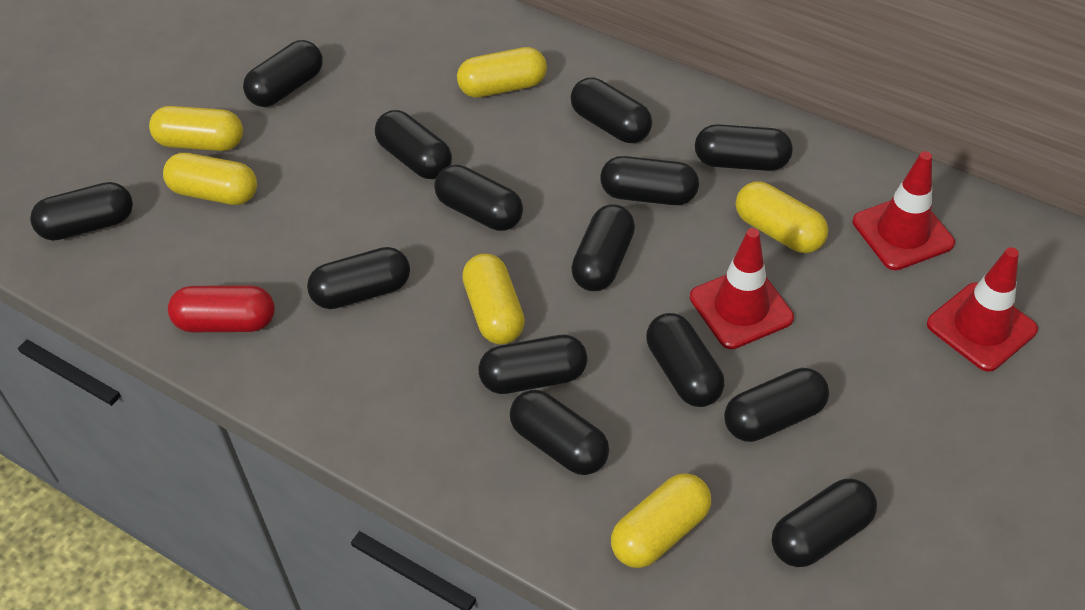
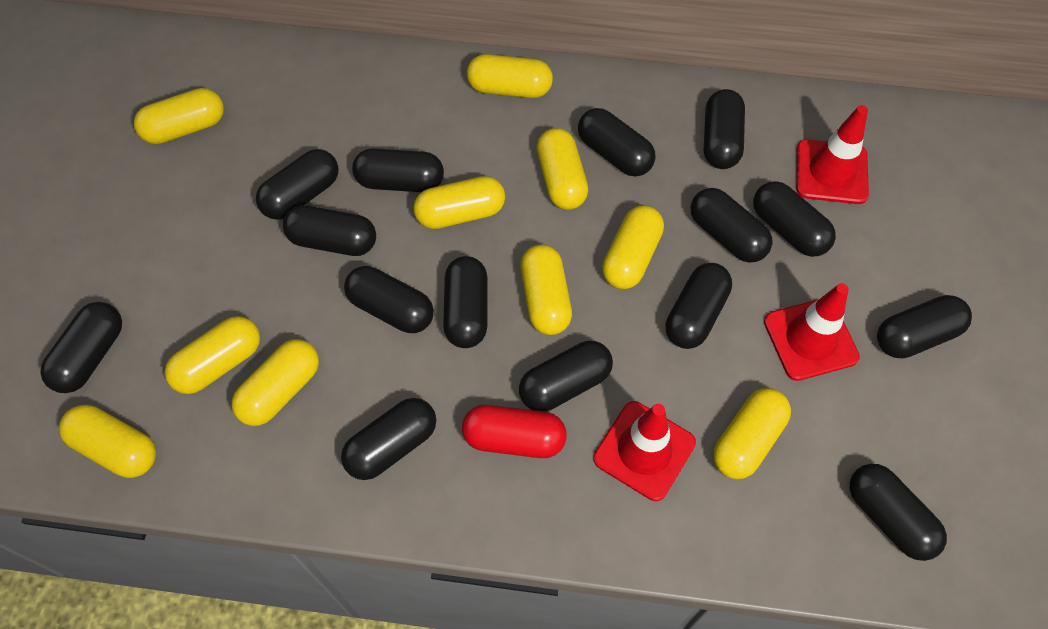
black capsule: [30,182,133,241] [243,40,323,107] [307,247,410,309] [375,110,452,179] [434,165,523,231] [479,335,587,394] [510,390,609,475] [571,77,652,143] [571,204,635,291] [600,156,699,205] [646,313,724,407] [695,124,793,171] [724,368,829,442] [772,478,877,567] = 14 -> [40,302,122,393] [256,149,339,220] [283,205,376,256] [341,398,436,480] [344,266,434,333] [352,148,444,192] [443,256,488,348] [519,341,613,412] [578,108,656,176] [666,263,732,349] [691,188,773,263] [704,89,745,169] [753,181,836,257] [850,464,947,561] [877,295,972,358] = 15
yellow capsule: [149,106,243,151] [163,153,257,205] [457,47,547,98] [462,253,525,345] [611,473,711,568] [736,181,828,253] = 6 -> [59,405,156,478] [134,88,224,144] [165,316,260,394] [231,339,319,426] [413,176,505,229] [467,54,553,98] [520,244,572,335] [536,128,588,210] [602,205,664,289] [713,388,791,479] = 10

